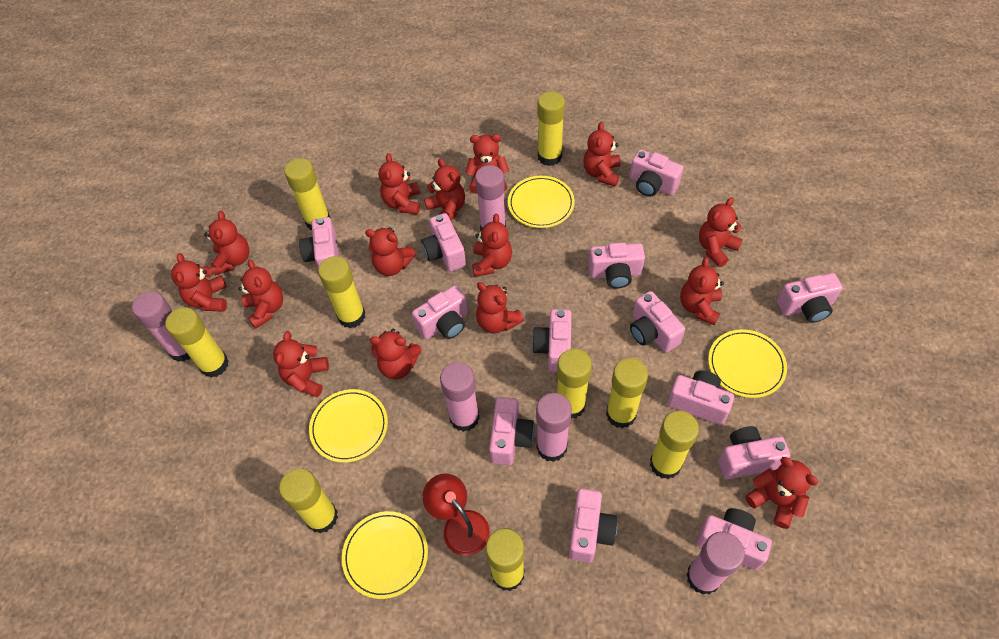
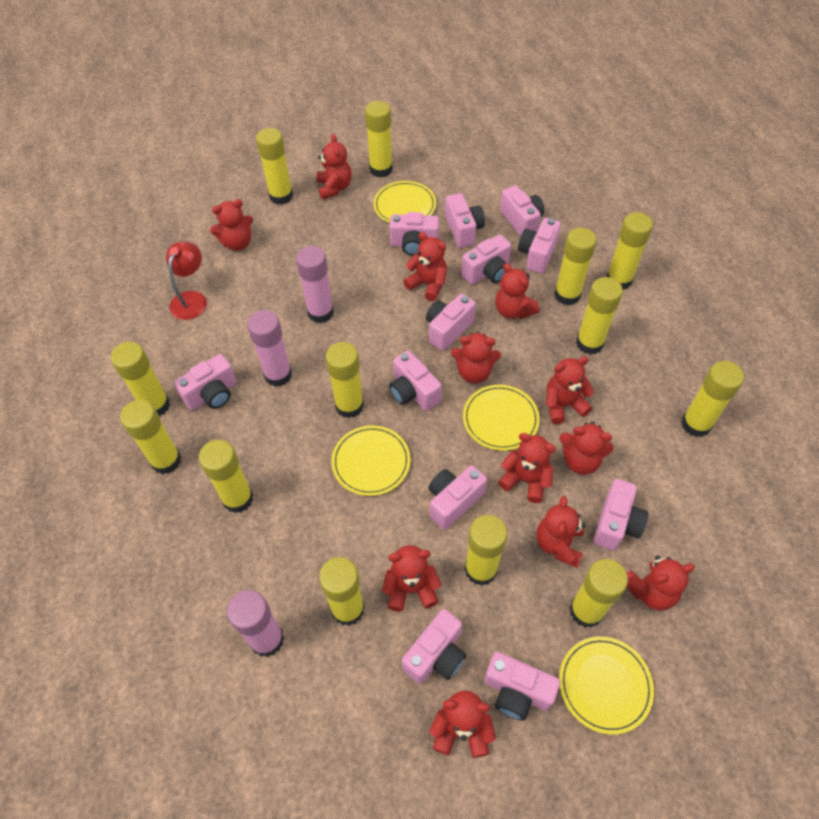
pink camera: [299,217,339,268] [412,285,468,340] [421,213,466,272] [489,397,534,465] [532,309,572,372] [569,488,618,563] [588,242,645,288] [629,149,683,197] [630,291,685,353] [667,370,734,425] [696,508,772,570] [718,426,790,479] [777,273,843,323] = 13 -> [174,354,237,410] [389,212,439,256] [389,350,442,411] [402,609,466,684] [426,294,476,351] [429,465,487,530] [445,193,485,248] [461,235,511,285] [484,652,560,721] [500,185,544,236] [518,218,561,274] [594,479,648,551] = 12
pink glue stick: [132,291,190,362] [440,362,480,432] [475,165,506,231] [536,393,572,462] [686,532,745,595] = 5 -> [227,590,284,657] [247,310,292,387] [296,246,334,323] = 3
red teddy bear: [171,253,227,312] [204,211,249,275] [238,260,283,328] [273,331,329,398] [365,227,416,276] [370,329,421,379] [379,153,420,214] [424,159,465,221] [465,134,509,194] [472,213,512,277] [476,282,524,333] [583,122,621,186] [680,257,724,325] [699,197,743,267] [745,457,818,529] = 15 -> [210,199,253,251] [317,134,352,199] [382,545,441,612] [403,232,447,301] [430,691,496,758] [451,332,501,384] [495,263,540,319] [498,433,556,503] [537,496,586,568] [546,357,594,424] [559,422,614,475] [627,555,695,611] = 12
yellow glue stick: [165,307,229,377] [279,468,338,533] [284,158,331,230] [318,256,365,328] [485,528,525,591] [538,91,565,166] [557,349,592,419] [606,358,648,429] [650,411,699,479] = 9 -> [111,342,170,417] [120,400,182,474] [199,440,253,513] [256,128,293,205] [319,557,365,626] [325,342,364,418] [365,101,393,178] [465,515,508,586] [554,227,597,306] [570,559,628,628] [576,277,623,355] [607,212,653,290] [681,361,744,437] = 13

